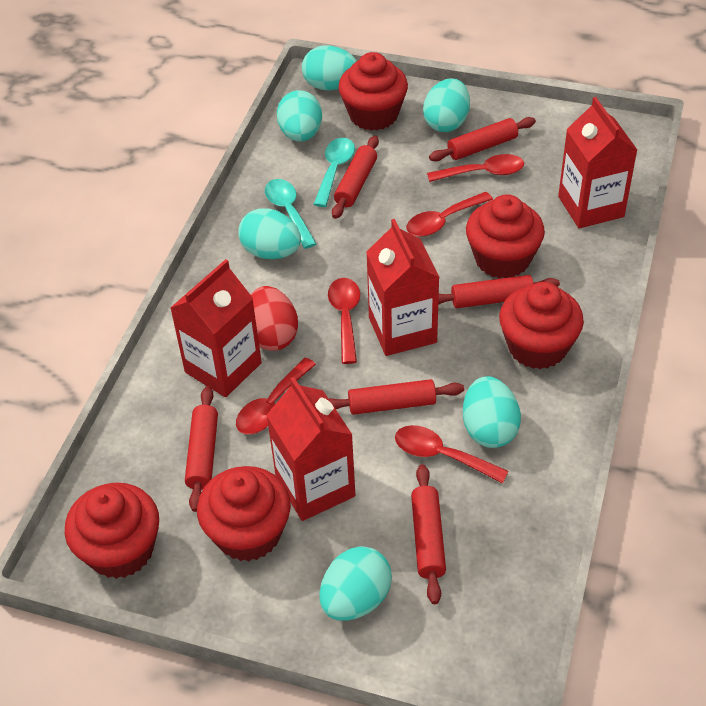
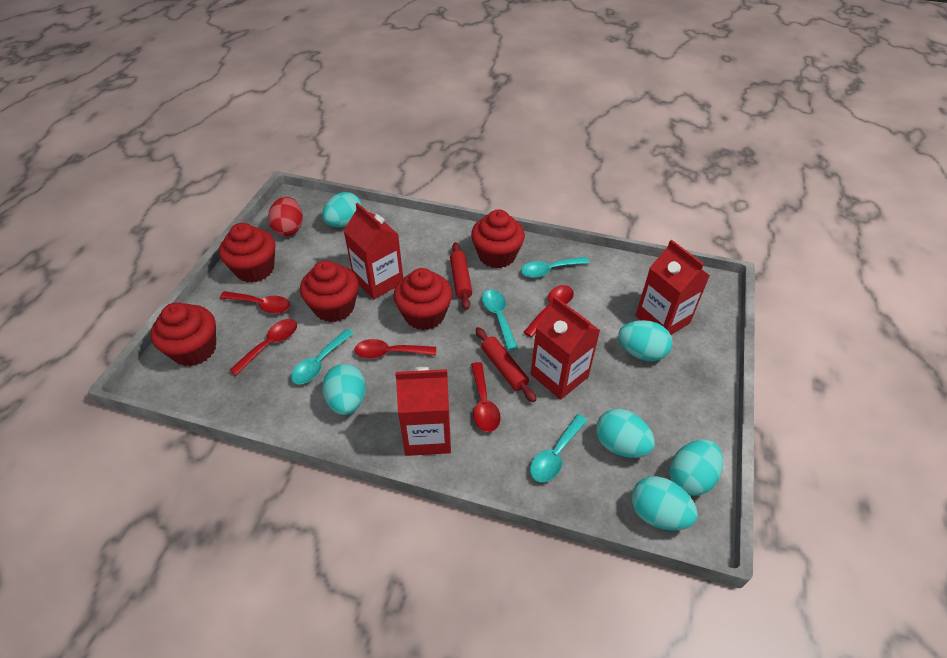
red rolling pin: [185,386,218,512] [328,379,464,415] [332,136,379,219] [411,464,446,604] [429,117,536,161] [438,275,560,308] = 6 -> [450,242,472,310] [476,327,536,402] = 2
turquoise spoon: [265,179,316,249] [313,138,355,207] = 2 -> [291,329,354,384] [482,290,518,350] [521,257,590,278] [530,414,588,482] = 4

